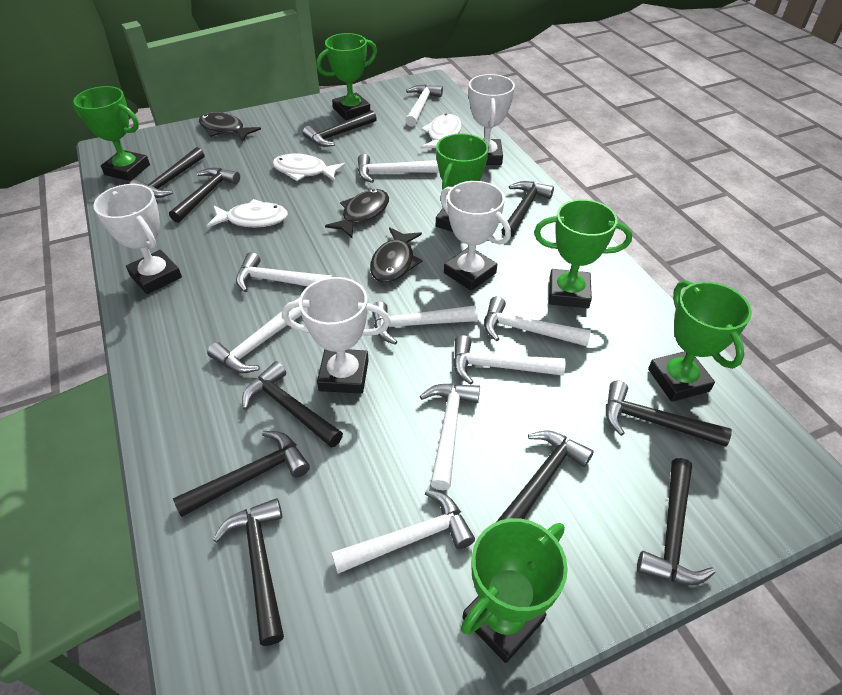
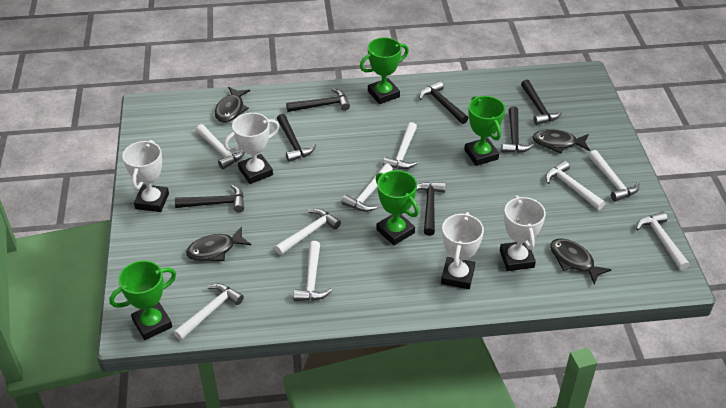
black fish: [199,112,261,142] [325,189,389,238] [370,227,422,283] = 3 -> [186,227,251,261] [215,87,250,122] [532,129,590,154] [550,238,612,284] = 4
black hammer: [130,147,204,198] [169,168,240,223] [173,431,310,517] [213,498,284,646] [242,361,343,448] [303,110,377,147] [496,430,594,522] [501,181,554,237] [606,380,732,447] [637,458,715,585] = 10 -> [175,185,244,212] [277,114,316,162] [286,88,350,112] [416,182,446,236] [420,81,469,124] [501,106,534,153] [521,80,562,125] = 7
green trophy: [72,86,150,181] [316,33,377,120] [436,133,489,232] [461,518,568,663] [534,199,632,308] [648,280,752,402] = 6 -> [109,260,176,340] [360,37,409,104] [376,170,419,245] [464,96,505,166] = 4
white fish: [207,199,288,227] [272,153,345,181] [420,114,462,149] = 3 -> none = 0

